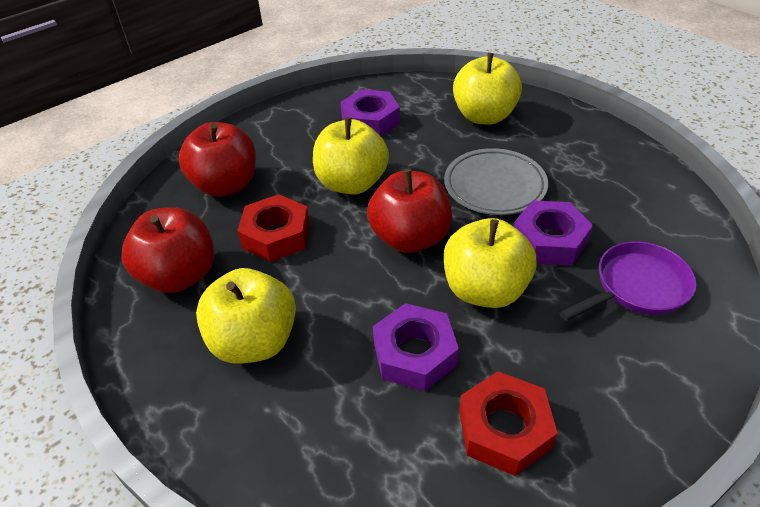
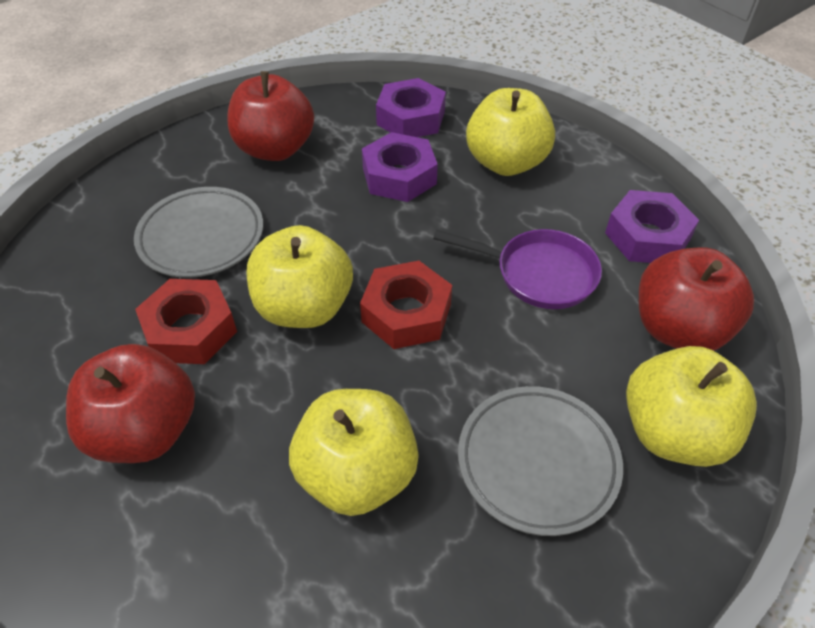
grey plate: [444,148,548,215] = 1 -> [134,187,263,278] [458,386,623,536] = 2

